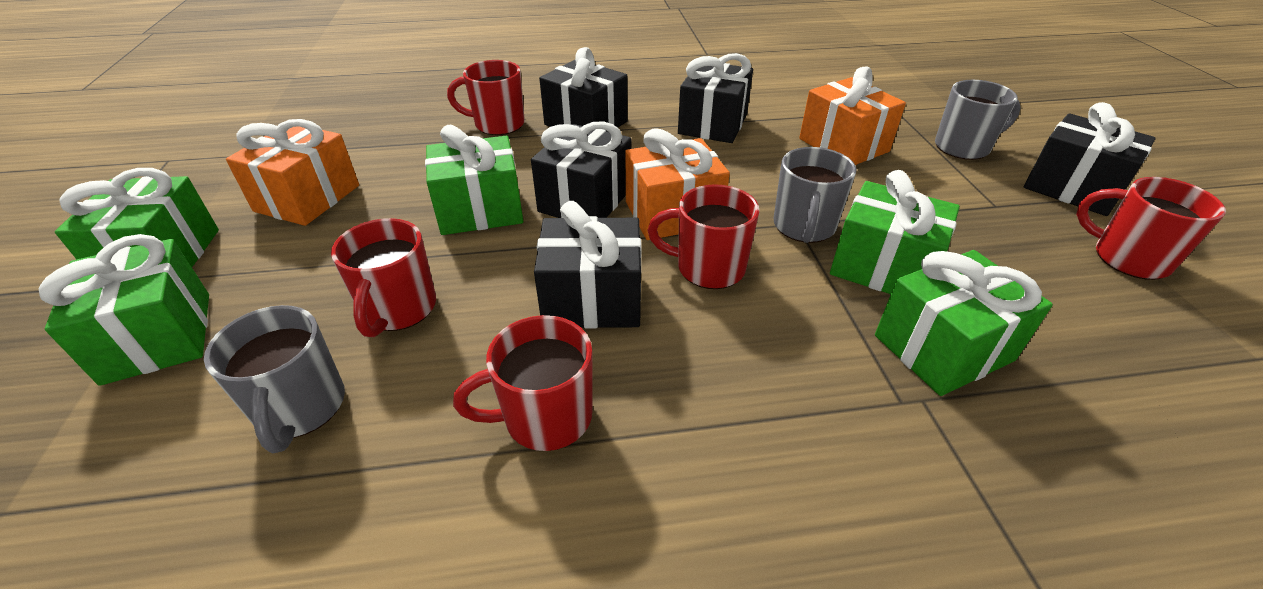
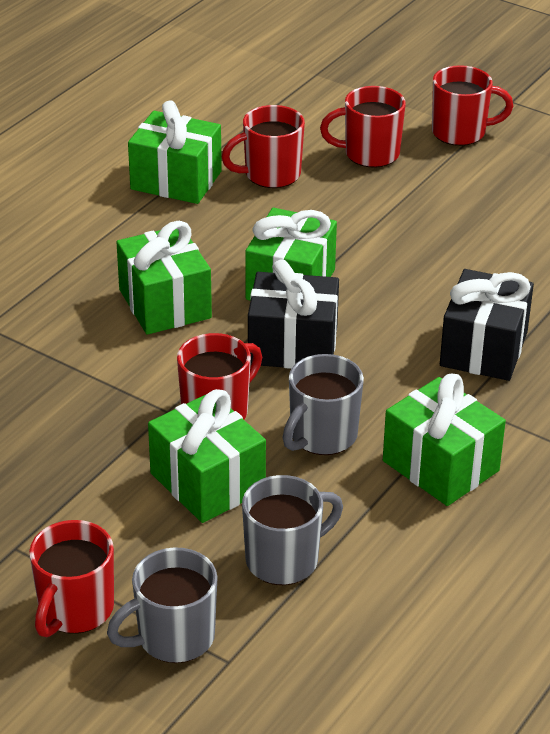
black gift: [531,121,631,218] [534,201,642,329] [539,47,628,132] [678,53,753,143] [1024,102,1156,216] = 5 -> [248,260,339,369] [440,269,534,381] = 2
orange gift: [226,119,359,226] [625,128,730,240] [799,67,906,165] = 3 -> none = 0

